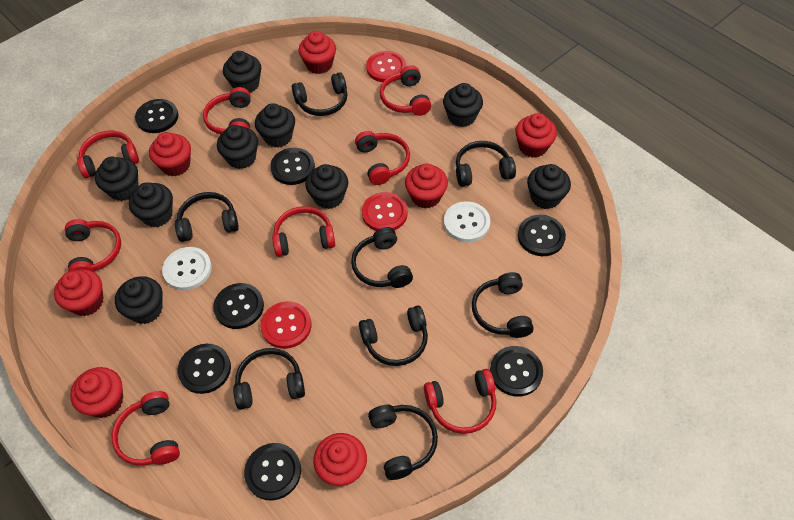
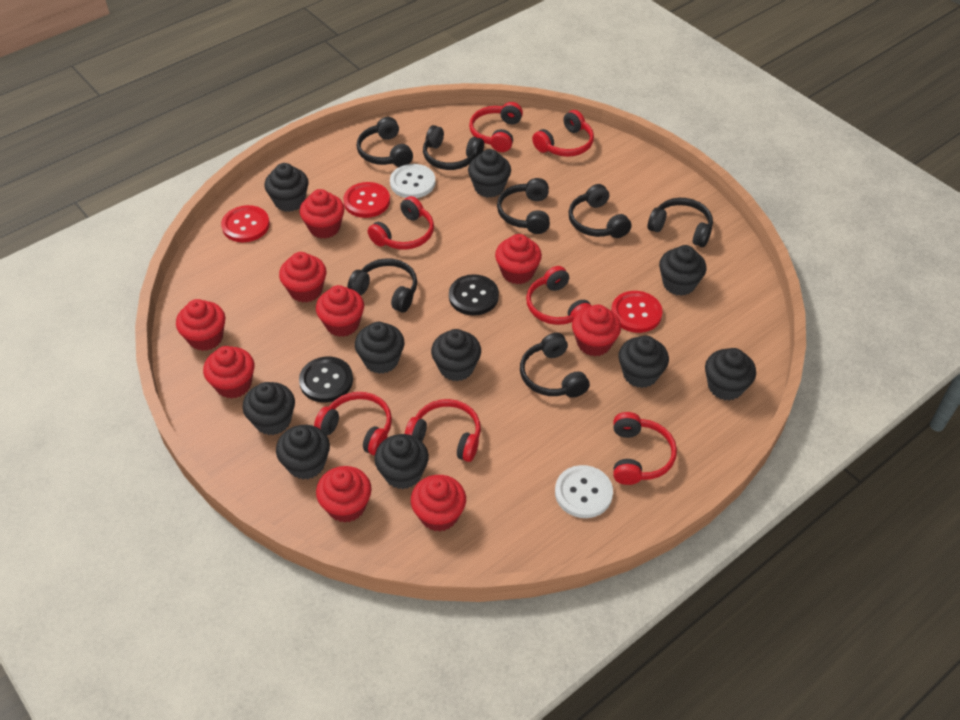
black button: [135,99,178,133] [178,344,231,394] [213,283,264,329] [244,443,301,501] [270,148,315,185] [490,346,543,397] [518,215,566,256] = 7 -> [299,357,353,402] [449,274,499,316] = 2
black cupcake: [95,157,138,201] [115,276,163,324] [129,183,173,227] [217,125,258,169] [223,51,261,92] [255,103,295,147] [305,164,348,209] [443,83,483,127] [527,164,571,209] = 9 -> [243,382,295,435] [265,163,309,212] [276,425,330,480] [355,322,405,374] [374,434,429,489] [431,329,481,381] [468,149,511,198] [618,335,669,388] [659,245,706,296] [705,348,756,401] = 10
black headphones: [175,192,239,242] [233,348,305,410] [292,72,347,116] [351,227,413,288] [359,305,428,366] [368,405,438,480] [456,141,516,187] [472,272,534,338] = 8 -> [348,258,417,313] [357,117,413,167] [423,125,484,170] [497,178,550,234] [520,333,590,398] [568,184,631,238] [648,198,713,247] = 7
red cupcake: [54,269,104,316] [70,367,123,418] [149,132,191,176] [298,31,336,74] [313,433,367,486] [405,164,448,208] [515,113,557,158] = 7 -> [176,299,225,351] [203,346,254,399] [279,252,326,303] [300,189,345,239] [316,285,364,337] [316,466,372,523] [411,475,466,532] [495,234,542,284] [572,304,621,356] = 9
red headphones: [65,219,121,272] [77,131,139,178] [112,391,180,466] [203,87,251,134] [272,206,335,257] [355,131,410,185] [380,65,431,116] [424,369,497,434] = 8 -> [314,392,392,456] [368,196,434,250] [405,399,481,462] [469,102,523,152] [526,266,592,325] [532,110,594,157] [613,412,677,485] = 7

